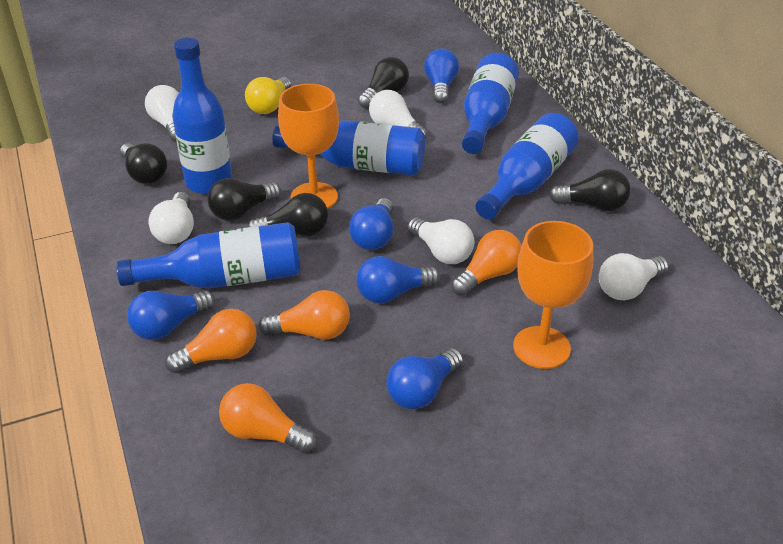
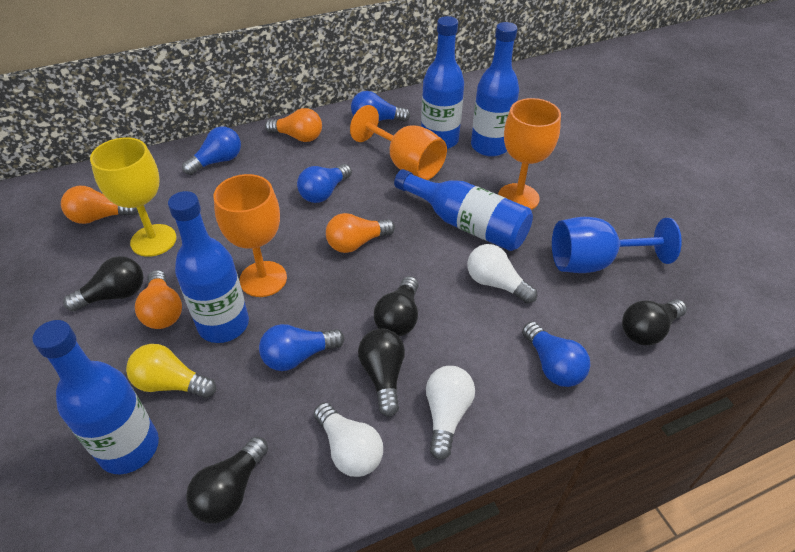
blue goblet: none = 0 -> [552,217,682,273] = 1
orange goblet: [278,84,339,209] [513,221,593,369] = 2 -> [214,174,287,297] [350,105,447,180] [498,98,561,210] = 3
white light bulb: [145,85,179,142] [148,192,194,244] [369,90,427,139] [407,217,474,264] [599,253,669,300] = 5 -> [314,402,383,477] [426,366,475,460] [467,244,537,304] = 3
yellow goblet: none = 0 -> [90,137,177,257] = 1

